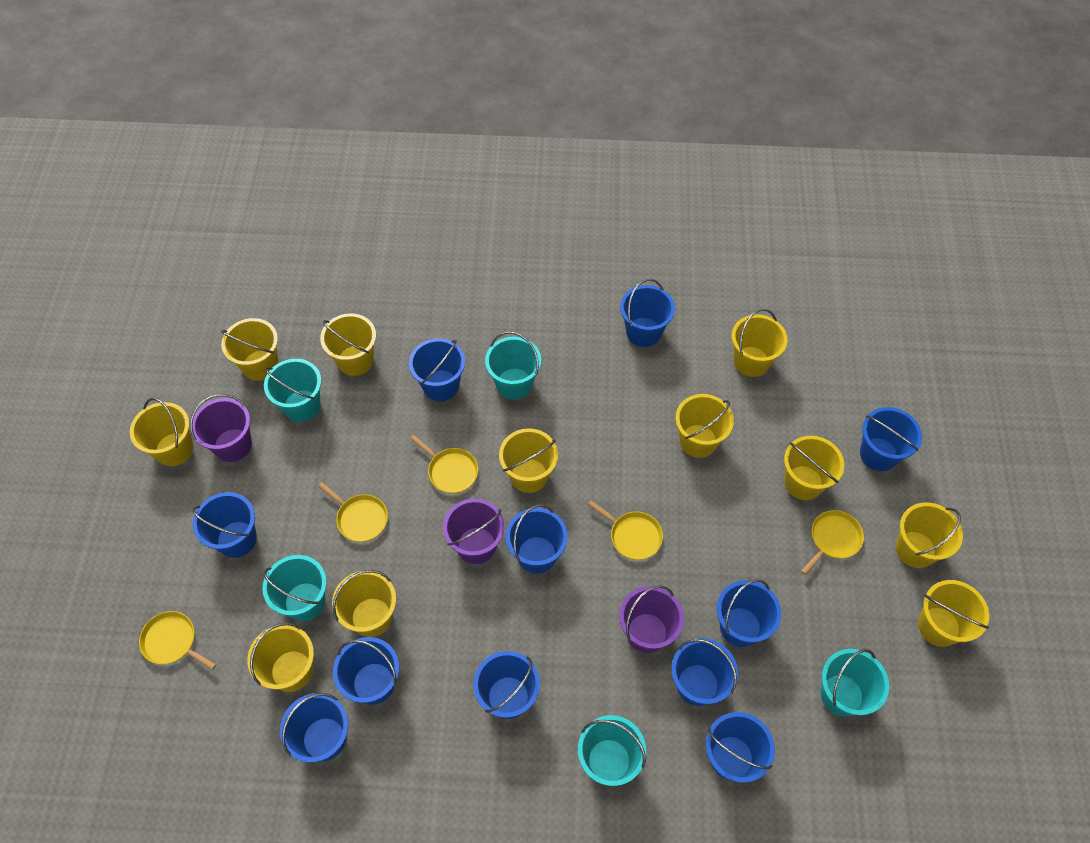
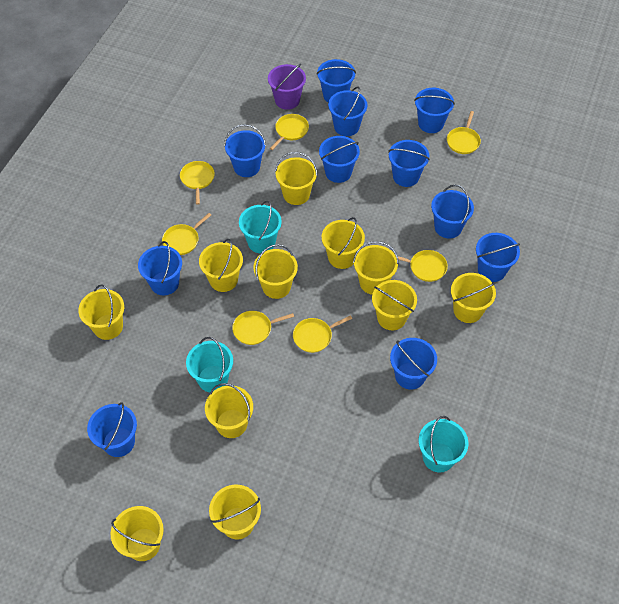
purple bucket: [190,394,252,462] [443,498,505,564] [619,585,684,653] = 3 -> [268,63,306,110] = 1
turquoise bucket: [262,555,327,622] [264,359,321,422] [485,331,541,399] [578,715,646,786] [821,649,889,717] = 5 -> [186,337,233,392] [239,201,282,253] [419,416,468,473] = 3
yellow pan: [139,611,216,670] [318,482,388,542] [410,435,478,494] [588,500,663,560] [801,510,864,575] = 5 -> [162,213,211,255] [180,161,215,205] [232,311,294,345] [270,114,309,150] [293,315,352,353] [398,250,448,282] [447,111,481,154] = 7

